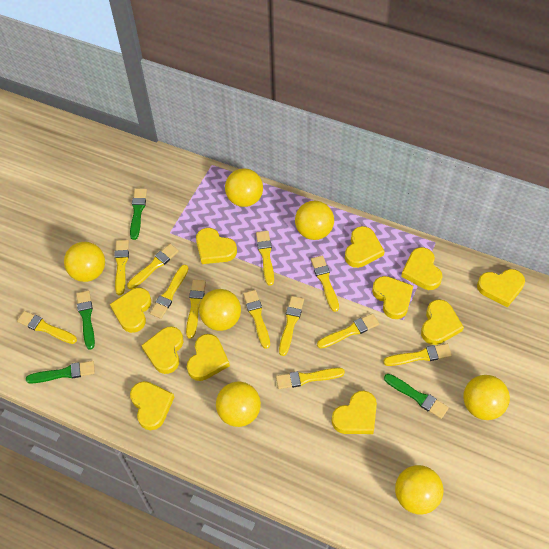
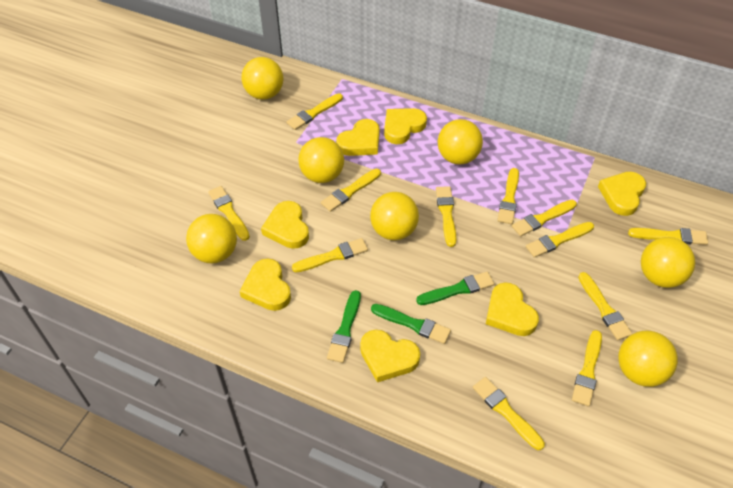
green brush: [26,361,95,384] [76,290,95,350] [130,189,147,240] [384,374,449,419] = 4 -> [327,290,361,363] [371,304,451,344] [416,272,494,305] = 3
yellow heart: [110,288,151,333] [130,381,174,430] [141,326,183,374] [187,334,230,381] [196,228,237,264] [332,391,377,434] [345,226,385,268] [372,276,413,319] [401,247,443,290] [421,299,464,345] [477,269,525,308] = 11 -> [239,258,291,311] [261,201,309,249] [336,119,380,156] [360,330,420,382] [384,108,427,144] [486,282,539,336] [598,172,646,216] = 7

